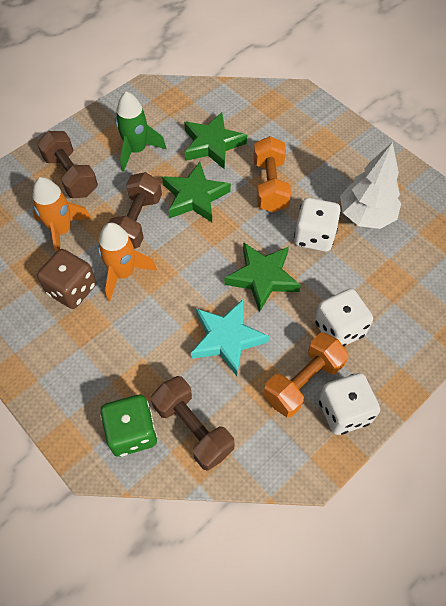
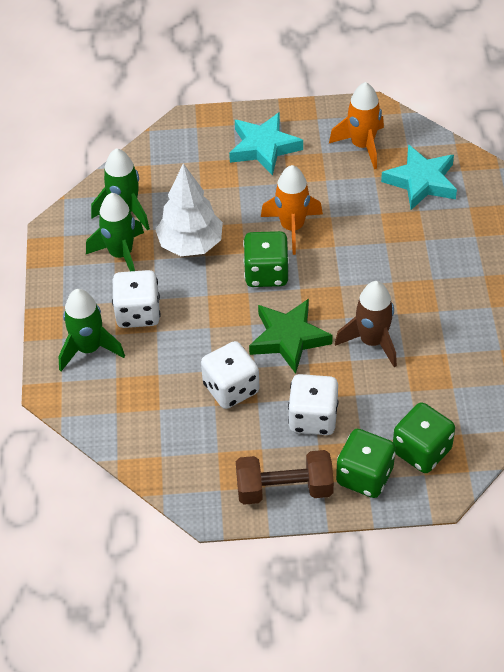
brown dice: [37,249,96,309] = 1 -> none = 0
brown dumbbell: [37,131,98,198] [108,172,162,249] [151,376,235,471] = 3 -> [236,450,334,505] = 1
brown rocket: none = 0 -> [335,281,397,367] = 1
green dice: [100,395,157,456] = 1 -> [243,231,289,287] [336,429,396,498] [393,402,455,473] = 3
green rocket: [115,92,166,172] = 1 -> [58,289,125,371] [86,193,144,271] [91,148,150,230] = 3
green star: [162,162,231,222] [184,112,247,169] [225,242,301,312] = 3 -> [249,299,333,374] = 1
orange dumbbell: [254,136,291,213] [264,333,349,417] = 2 -> none = 0
turquoise star: [191,299,269,376] = 1 -> [229,112,303,176] [381,144,457,210] = 2

